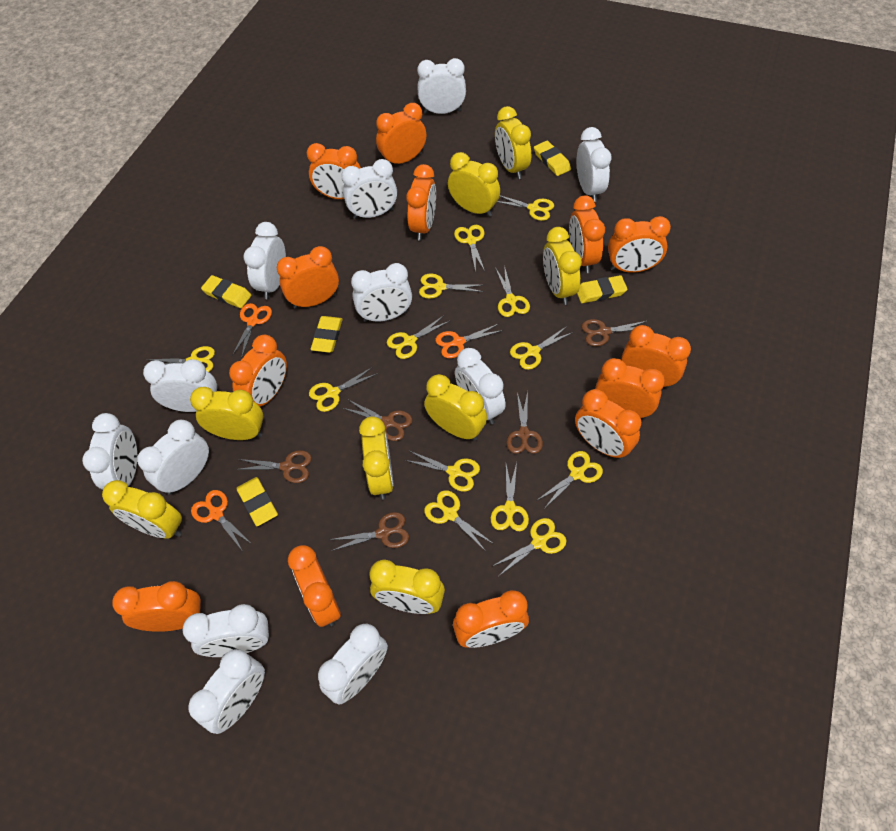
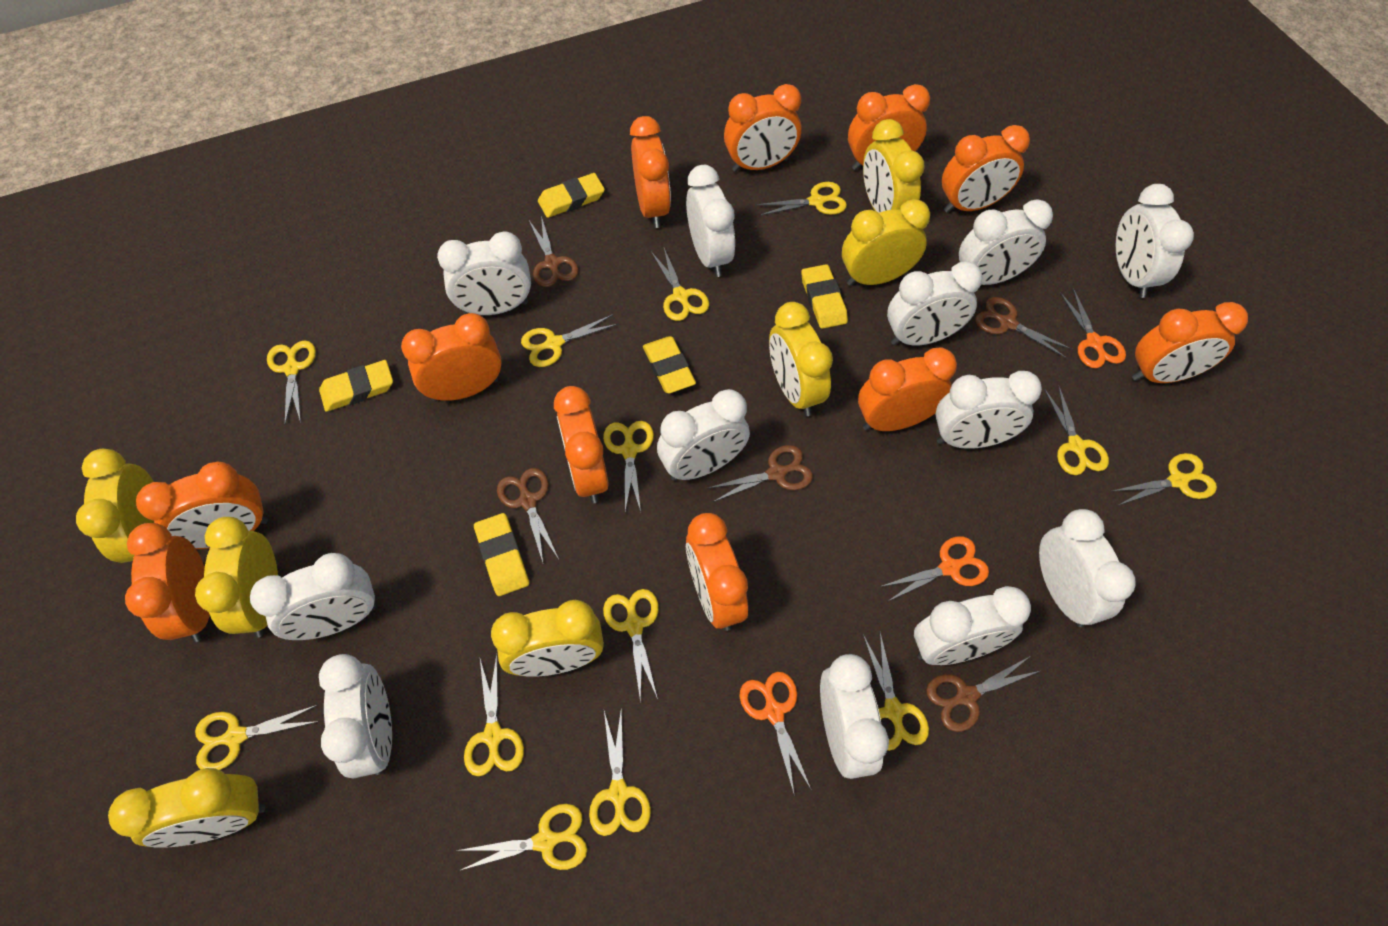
orange clock: [112,581,201,632] [229,335,287,407] [277,246,339,309] [288,545,341,627] [307,143,361,199] [376,103,426,164] [406,164,436,241] [453,590,529,648] [569,195,605,273] [575,389,641,459] [595,358,665,418] [608,216,671,273] [622,325,691,388] = 13 -> [125,523,210,642] [136,462,268,549] [401,313,502,402] [554,386,609,503] [630,116,671,228] [686,513,748,631] [724,84,801,172] [848,84,930,170] [858,347,957,431] [942,125,1030,213] [1132,302,1248,383] = 11
yellow clock: [102,480,182,539] [190,387,264,440] [359,416,394,500] [369,559,445,614] [424,374,487,441] [448,152,500,217] [495,106,531,179] [543,227,582,305] = 8 -> [76,449,154,563] [108,768,265,848] [195,517,278,638] [491,600,604,677] [769,302,833,416] [842,199,930,286] [863,119,925,213] = 7

